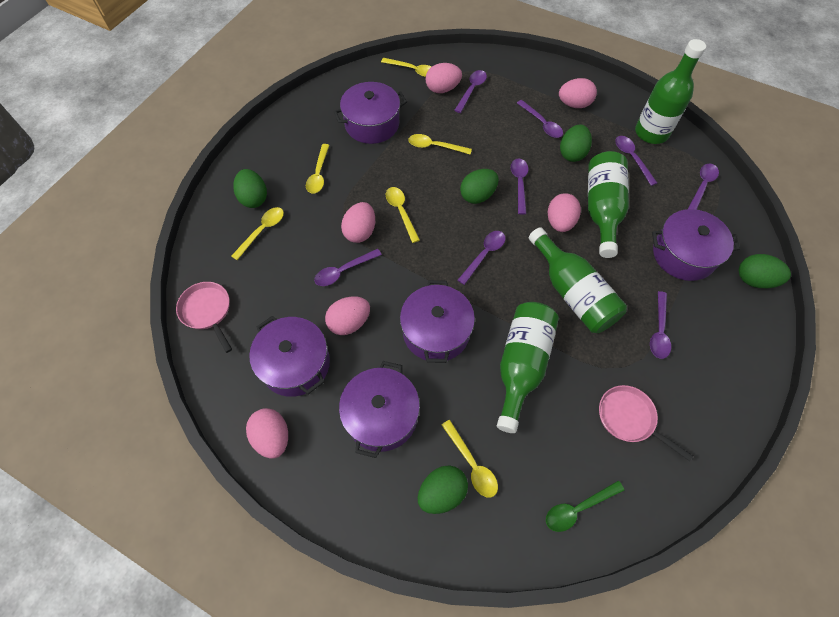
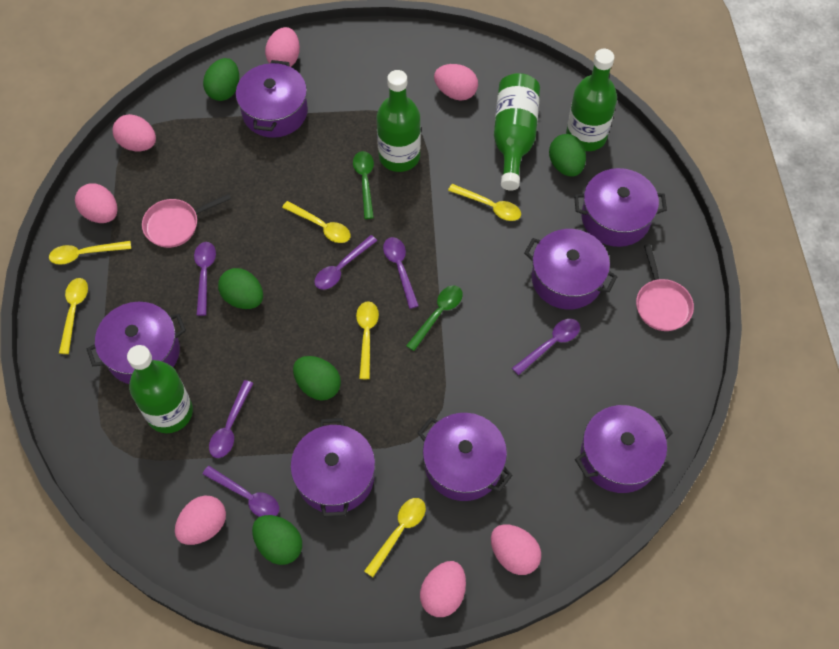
green spoon: [546,481,624,532] = 1 -> [353,151,374,219] [406,286,463,351] = 2
pink egg: [246,408,288,458] [325,296,370,335] [341,202,375,243] [425,63,462,93] [548,193,581,232] [559,78,597,108] = 6 -> [75,183,118,223] [113,114,156,151] [175,495,226,545] [265,27,300,67] [420,561,466,617] [434,64,478,101] [491,524,541,575] = 7
purple pot: [249,316,330,397] [333,82,407,144] [339,361,420,458] [400,280,475,363] [652,209,740,281] = 5 -> [87,302,186,384] [236,60,308,138] [290,418,375,517] [418,413,513,501] [524,229,618,309] [574,168,667,247] [575,405,672,493] = 7
purple spoon: [314,249,382,286] [454,70,487,113] [458,231,505,285] [511,159,528,215] [517,100,563,138] [615,136,657,186] [650,291,671,359] [688,164,719,210] = 8 -> [194,242,216,316] [202,466,279,517] [209,380,253,458] [314,235,377,290] [383,237,419,309] [512,319,580,375] = 6

